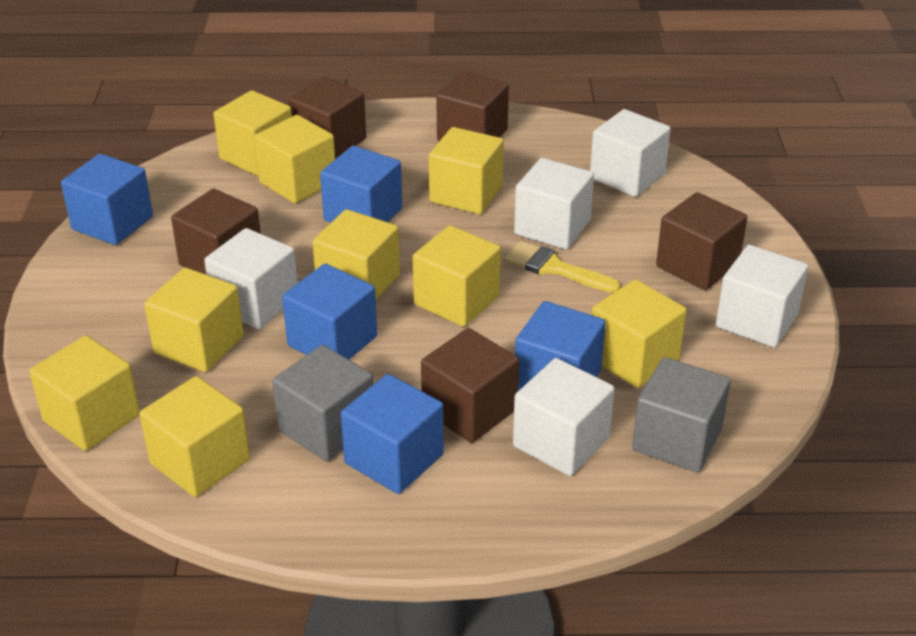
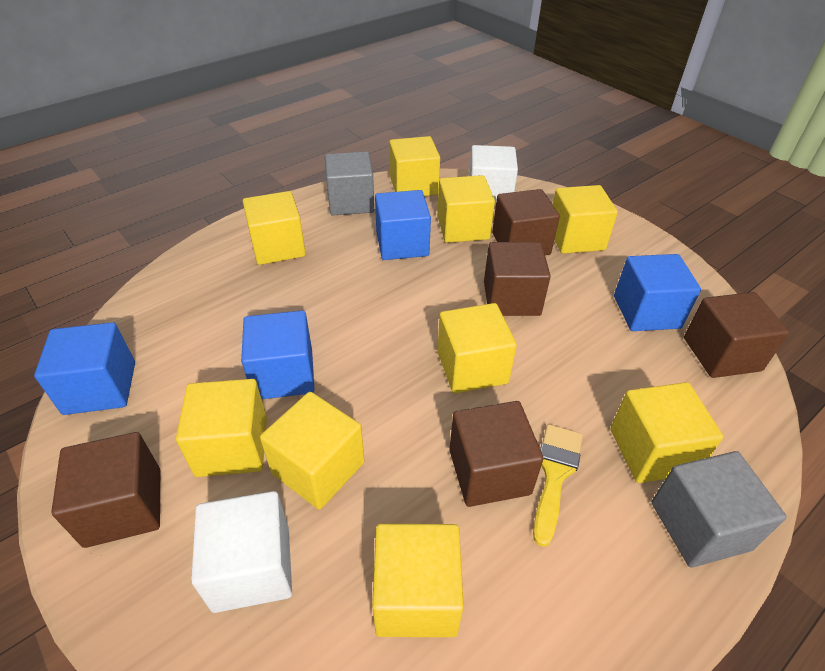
blue cube: [61,154,153,245] [282,264,377,359] [320,146,402,222] [341,374,444,494] [515,301,606,391] = 5 -> [34,322,135,415] [241,310,315,399] [375,190,431,260] [614,254,701,331] = 4
white cube: [204,228,297,329] [513,358,615,476] [514,158,594,250] [590,109,671,197] [716,245,808,348] = 5 -> [191,491,292,613] [469,145,518,206] = 2

